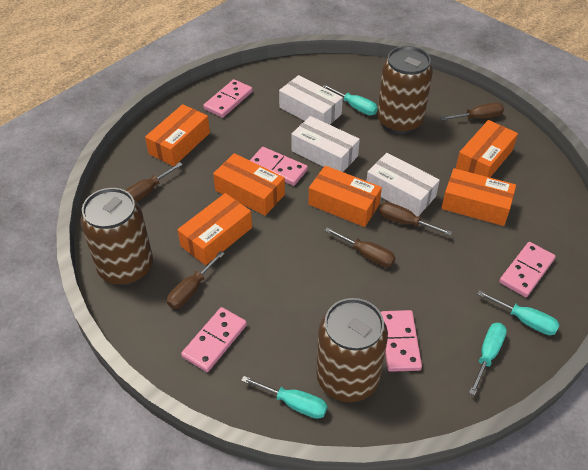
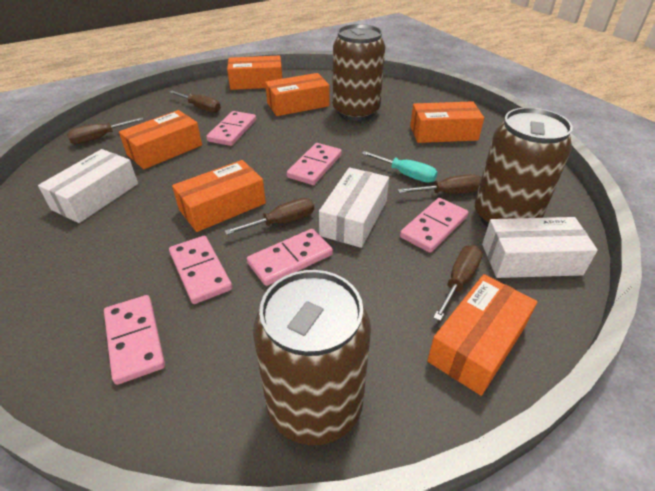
pink domino: [181,307,247,372] [203,79,253,118] [250,147,308,186] [381,310,422,372] [499,242,556,297] = 5 -> [104,295,165,385] [169,236,232,304] [206,111,256,146] [247,229,333,286] [287,143,342,185] [400,198,468,253] = 6
turquoise screwdriver: [241,376,328,419] [322,84,378,115] [469,323,507,396] [477,290,560,335] = 4 -> [361,151,438,183] = 1

